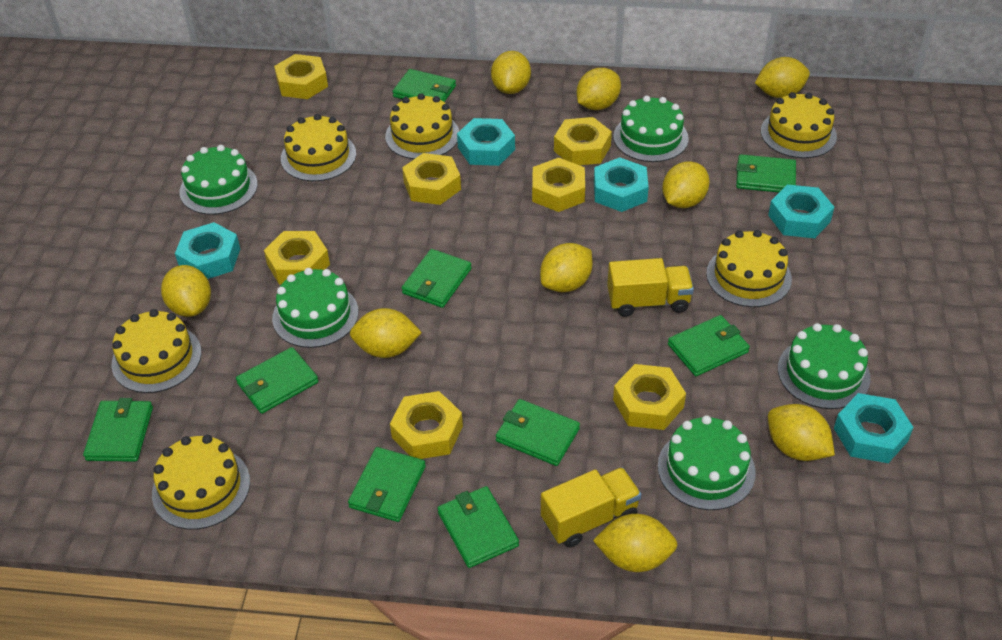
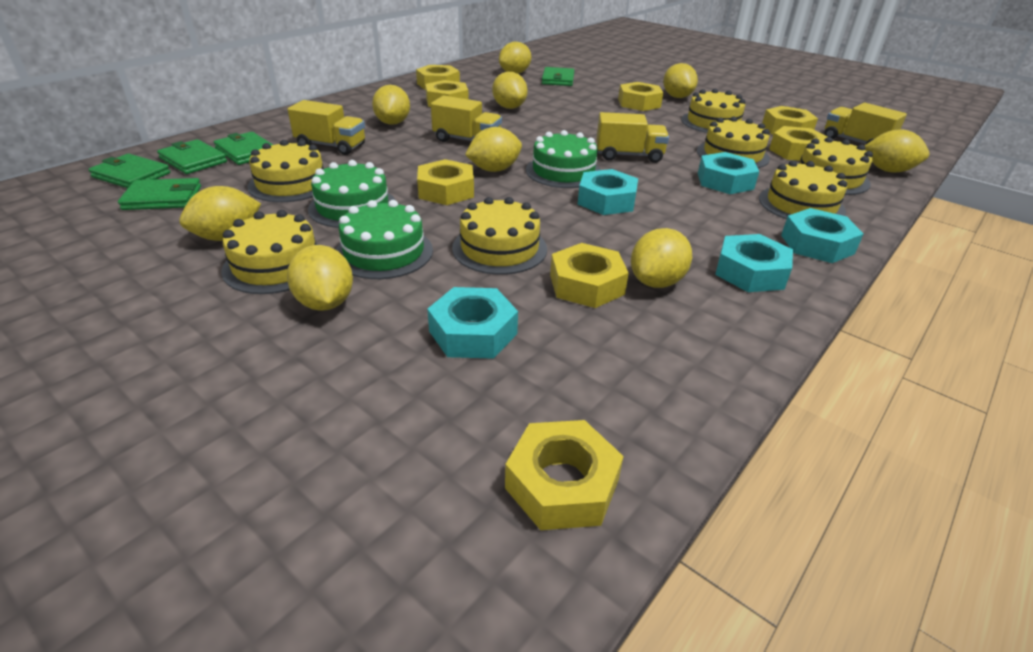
green cake: [180,145,258,215] [272,268,359,348] [613,96,689,162] [658,415,756,510] [778,323,871,409] = 5 -> [308,160,395,228] [336,200,433,279] [526,130,601,188] = 3
green wallet: [83,398,153,462] [236,347,318,414] [348,447,426,522] [392,69,456,102] [402,249,472,308] [438,486,519,568] [496,399,580,466] [668,315,750,376] [736,154,796,192] = 9 -> [88,154,170,188] [118,178,201,210] [157,139,227,174] [214,132,273,165] [542,67,574,86] = 5
yellow cake: [112,309,202,393] [152,435,250,530] [281,114,356,182] [385,93,459,159] [706,230,792,307] [761,92,837,158] = 6 -> [221,210,318,294] [247,140,323,202] [452,197,547,275] [681,89,745,133] [697,116,770,168] [759,160,847,219] [798,137,873,195] = 7
yellow nut: [264,231,330,284] [274,54,328,99] [390,391,463,459] [402,153,461,205] [532,158,585,212] [554,117,612,165] [613,364,686,430] = 7 -> [416,65,460,90] [417,159,474,205] [425,80,469,107] [505,420,624,530] [550,243,629,308] [618,82,663,111] [762,106,818,134] [769,126,828,161] = 8
yellow truck: [541,467,641,548] [607,258,694,317] = 2 -> [288,100,365,155] [431,96,502,142] [596,112,669,163] [824,103,907,144] = 4

